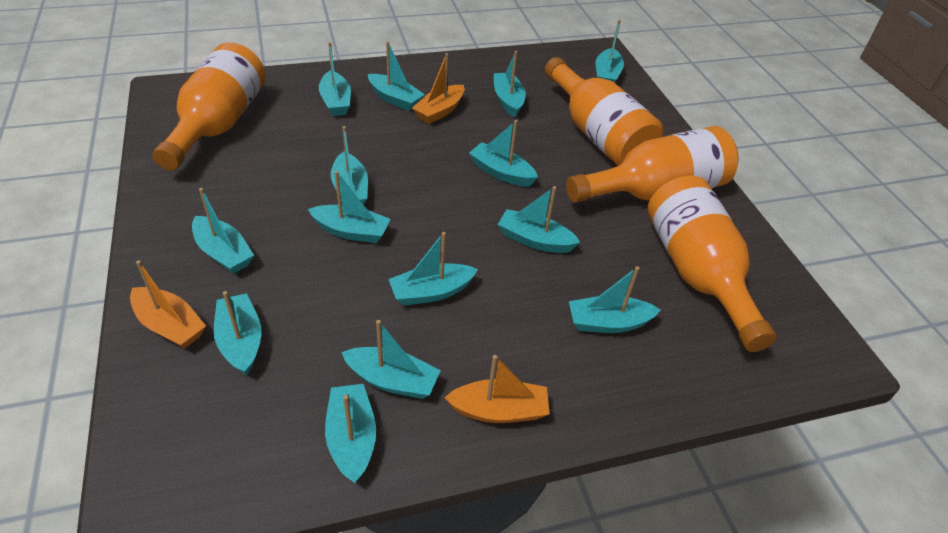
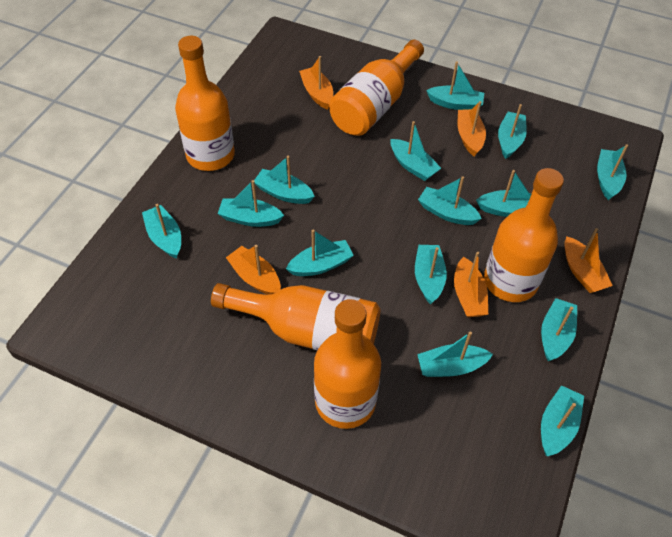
orange boat: [130,260,206,348] [412,53,465,124] [444,355,549,423] = 3 -> [226,245,281,295] [299,56,333,110] [454,252,488,317] [458,101,486,156] [564,228,613,293] = 5
orange bottle: [153,42,266,171] [545,57,663,166] [566,126,738,203] [647,176,777,352] = 4 -> [175,36,235,171] [211,283,380,350] [314,299,381,429] [329,39,424,136] [484,168,564,302] = 5

